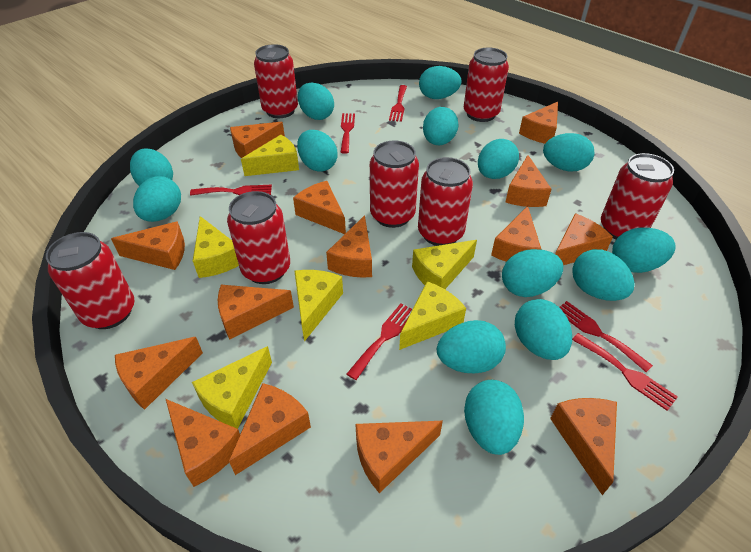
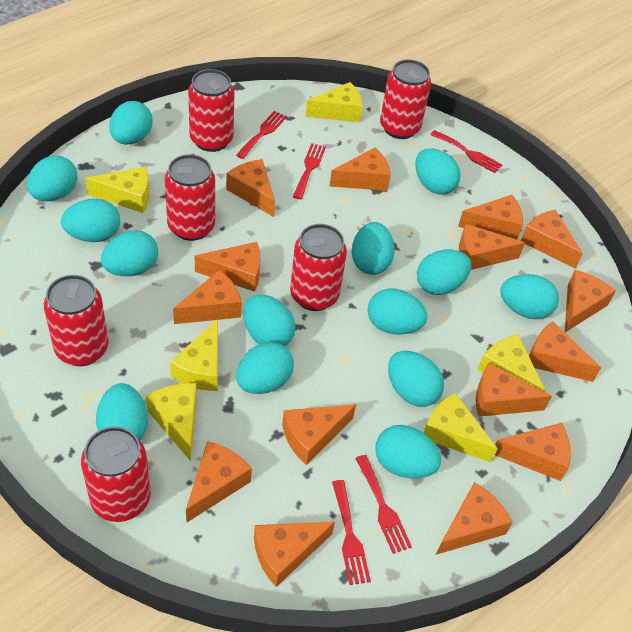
orange cheese: [111,221,185,270] [115,337,203,410] [166,399,240,487] [218,285,294,340] [229,383,311,475] [230,122,285,158] [293,181,346,234] [326,215,372,278] [355,421,443,493] [491,206,541,262] [505,155,551,207] [519,102,558,144] [550,398,617,495] [555,213,613,265] = 14 -> [173,270,242,324] [186,441,252,522] [195,242,260,292] [226,159,275,217] [254,522,335,587] [282,404,356,465] [329,148,391,191] [436,482,513,555] [458,195,523,240] [459,224,525,270] [476,363,552,417] [495,423,571,481] [521,210,583,269] [529,321,601,382] [565,270,616,332] = 15
red can: [46,232,135,329] [227,191,290,284] [254,44,298,118] [370,140,419,228] [418,157,473,246] [464,48,509,122] [601,153,674,239] = 7 -> [44,275,108,366] [81,426,151,522] [165,154,215,241] [188,69,235,152] [290,224,347,311] [380,59,431,139] = 6
red fork: [190,185,272,196] [341,113,355,154] [347,303,412,380] [389,85,407,122] [559,301,653,372] [572,333,678,411] = 6 -> [236,111,287,159] [293,143,326,199] [332,480,371,585] [355,455,412,554] [430,130,503,173] = 5

